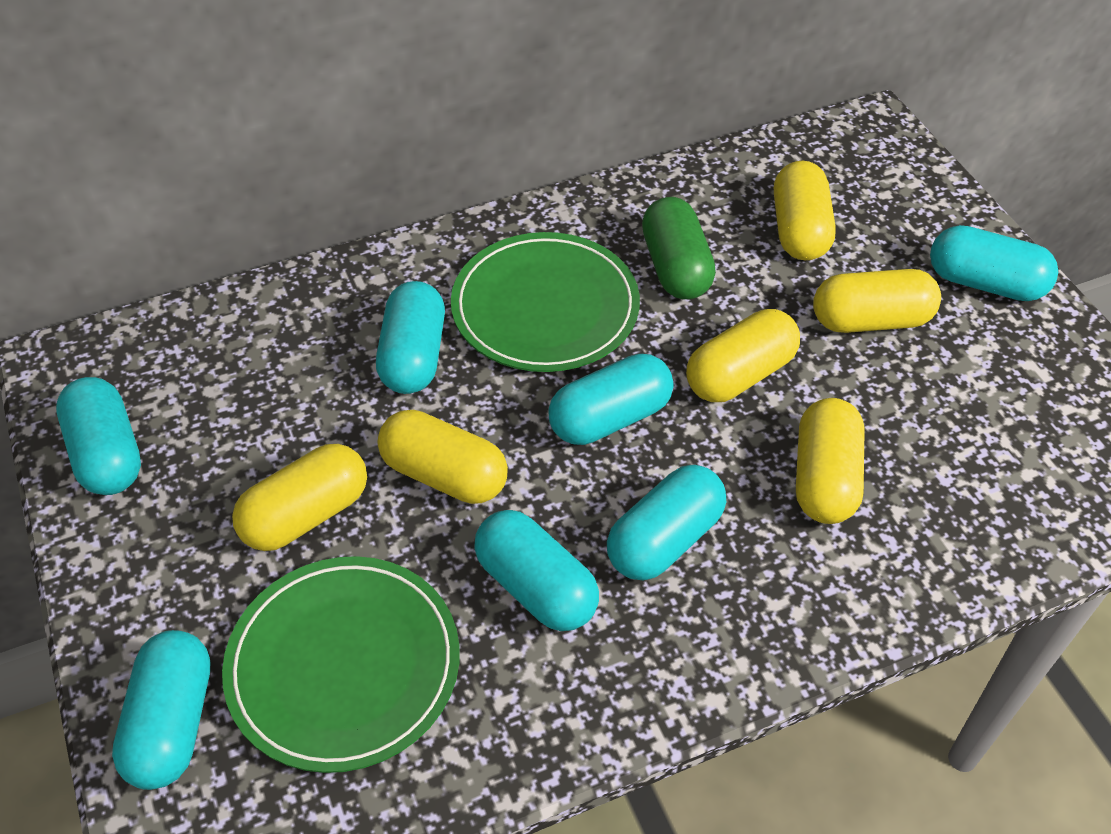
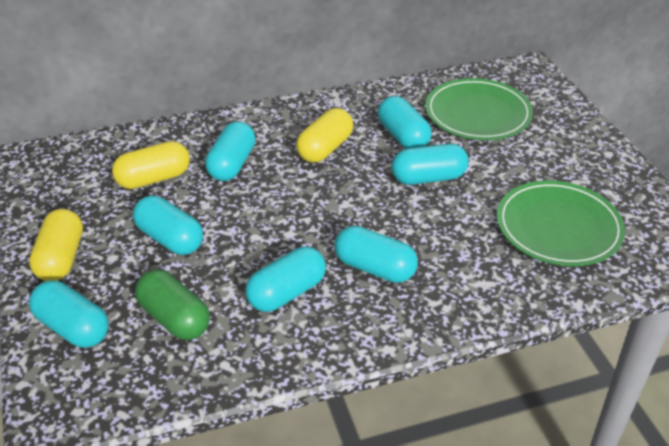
yellow capsule: [232,444,367,551] [378,410,508,504] [686,309,800,402] [774,161,836,260] [796,398,865,524] [813,269,941,333] = 6 -> [29,209,83,281] [112,141,190,189] [296,108,353,163] = 3

